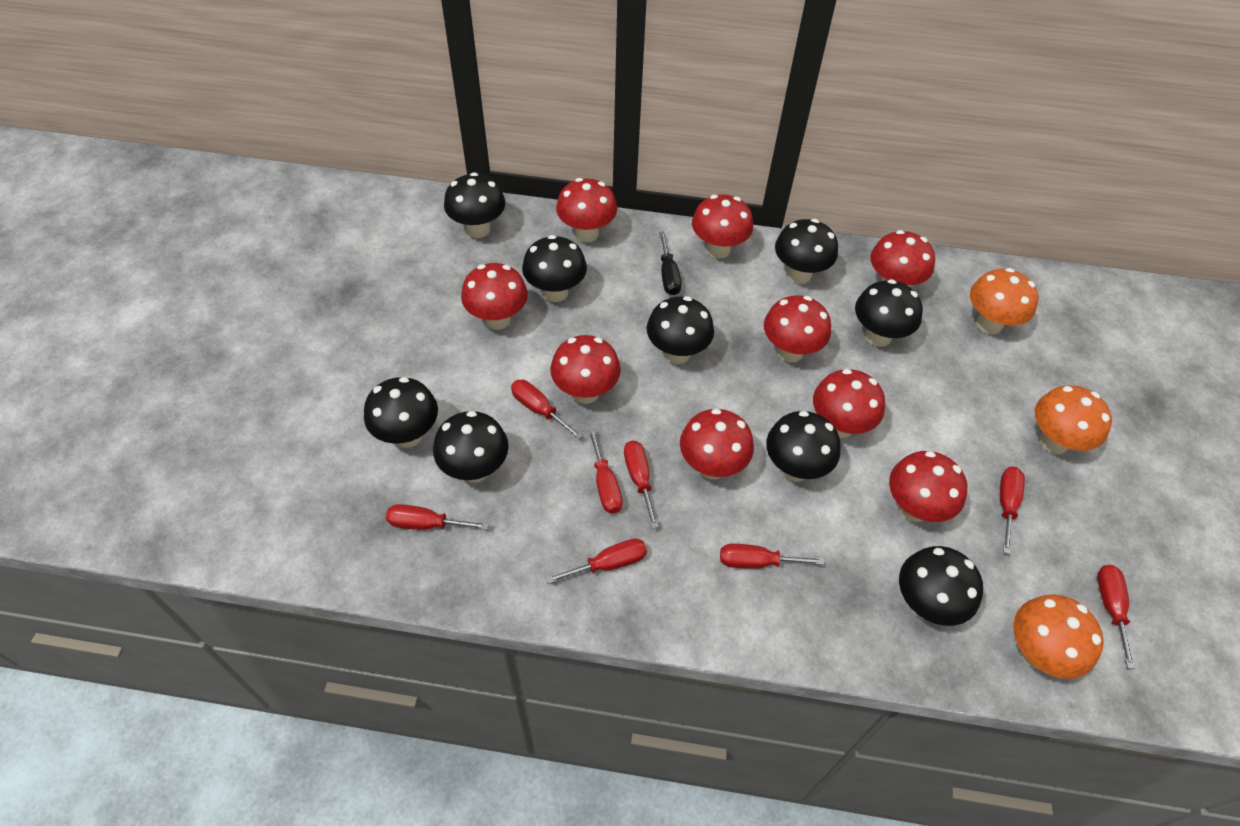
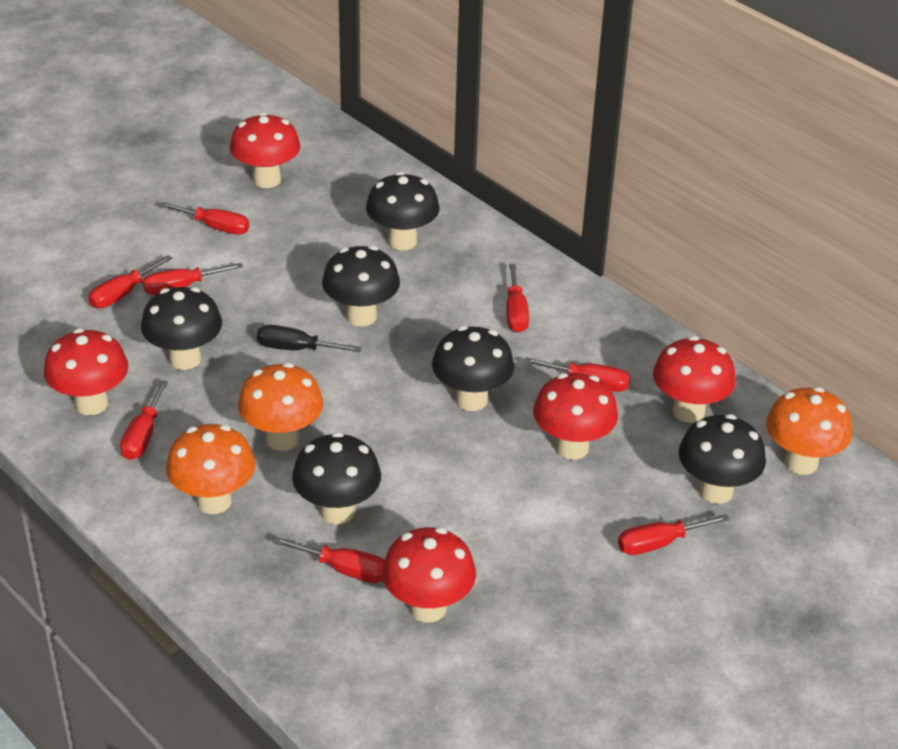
black mushroom: [364,377,438,448] [433,411,508,482] [444,172,505,238] [522,235,587,302] [647,296,714,364] [766,411,841,481] [775,219,838,284] [855,279,923,347] [899,546,983,626] = 9 -> [141,287,222,370] [292,432,381,525] [322,246,400,327] [366,172,439,250] [432,326,514,411] [679,414,766,504] = 6
red mushroom: [461,263,528,330] [550,335,621,404] [556,178,617,242] [680,409,754,479] [692,194,753,259] [764,295,831,363] [813,369,885,438] [870,230,935,285] [889,451,967,522] = 9 -> [44,329,128,415] [230,112,300,188] [382,527,476,623] [533,373,618,460] [653,336,736,423] = 5

